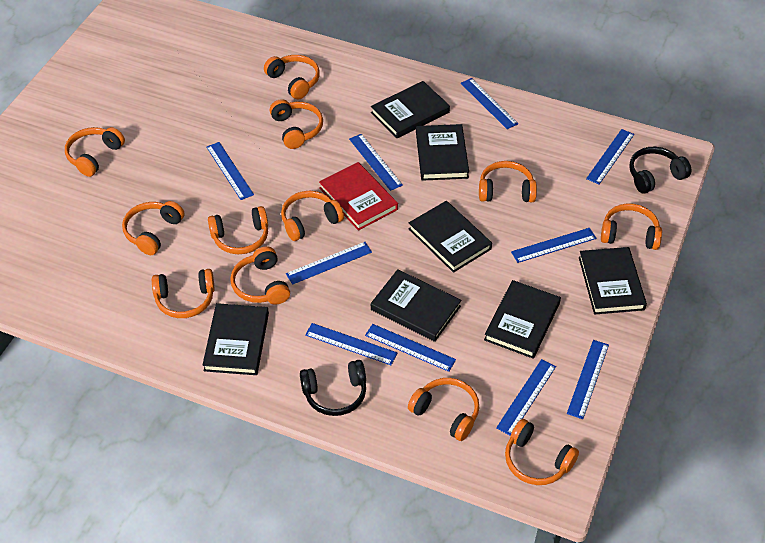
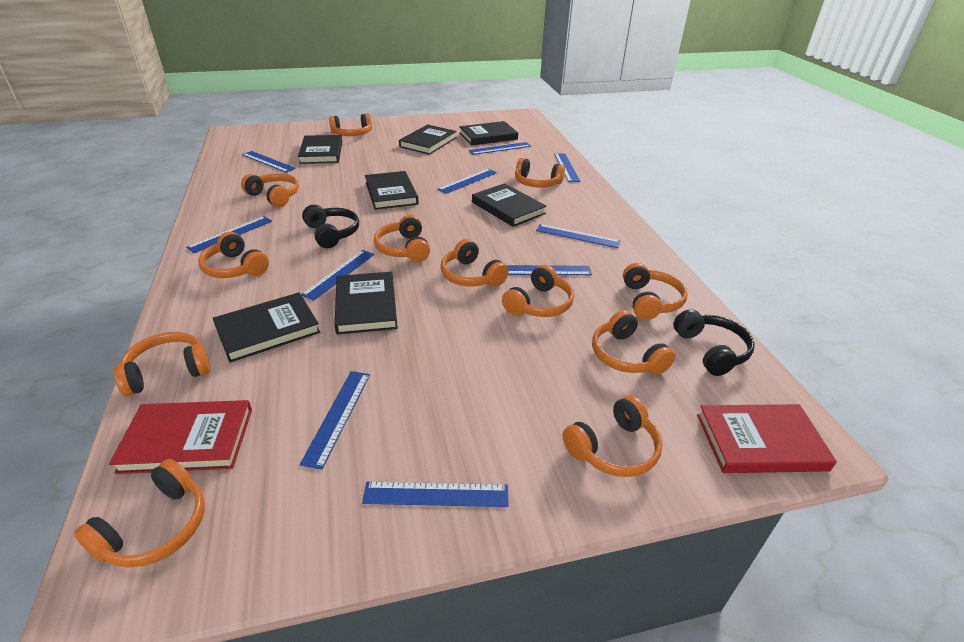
red book: [319,162,398,231] = 1 -> [109,400,252,474] [697,404,837,473] = 2

